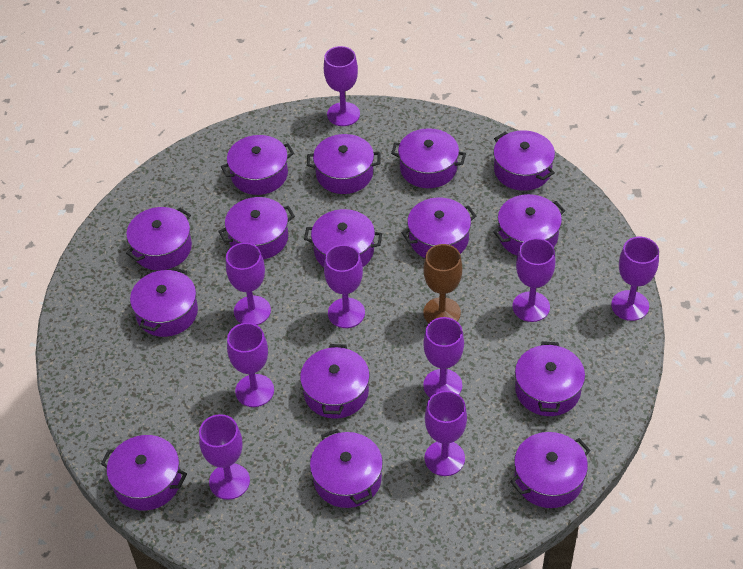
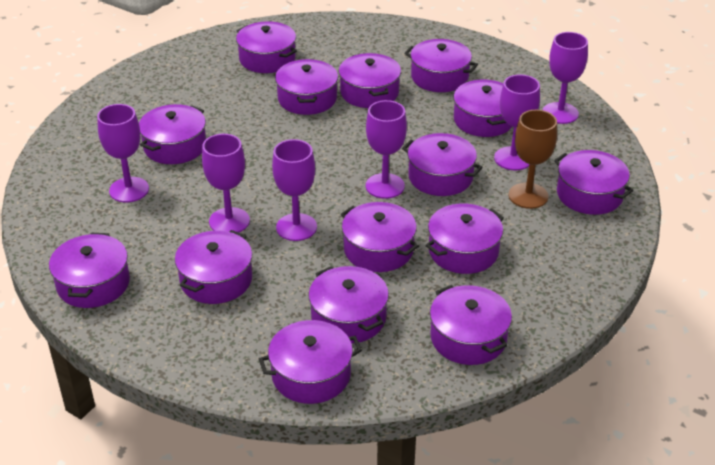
purple goblet: [199,414,250,500] [226,243,271,325] [227,323,274,407] [324,46,360,126] [324,245,365,328] [423,317,464,397] [425,391,467,476] [513,238,555,322] [611,237,659,321] = 9 -> [97,104,149,202] [202,134,250,233] [272,139,317,241] [366,100,407,199] [494,74,540,170] [543,32,588,124] = 6

